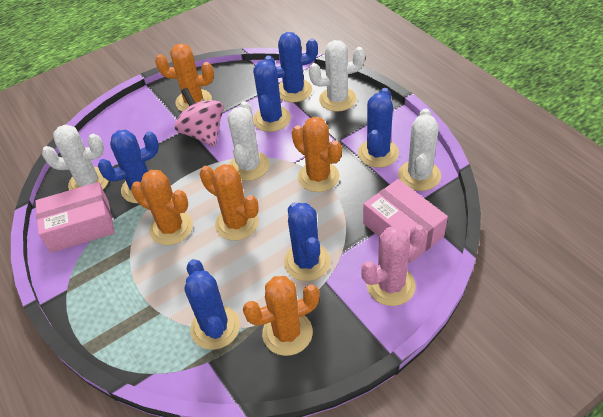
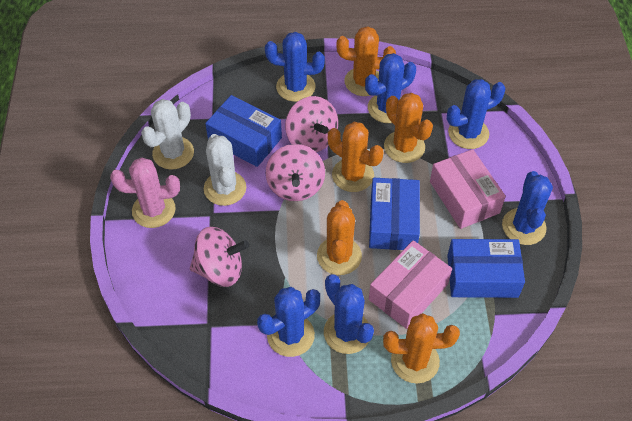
blue box: none = 0 -> [205,95,282,167] [369,178,420,250] [447,239,525,298] = 3
pink spinning top: [175,88,223,147] = 1 -> [190,227,249,287] [266,144,325,201] [285,96,338,152] = 3
white cactus: [42,125,108,190] [228,101,269,181] [309,40,365,112] [398,108,441,191] = 4 -> [141,99,194,169] [204,134,246,206] = 2

